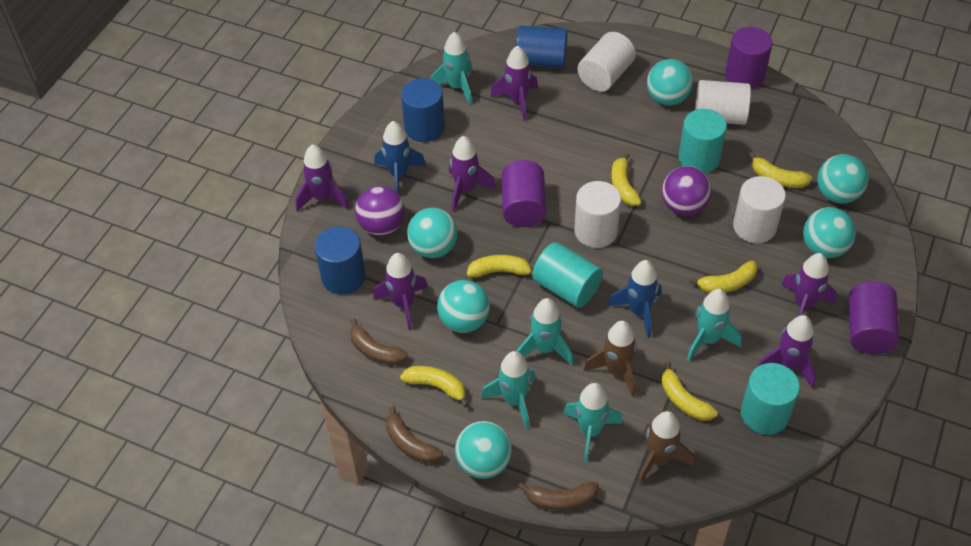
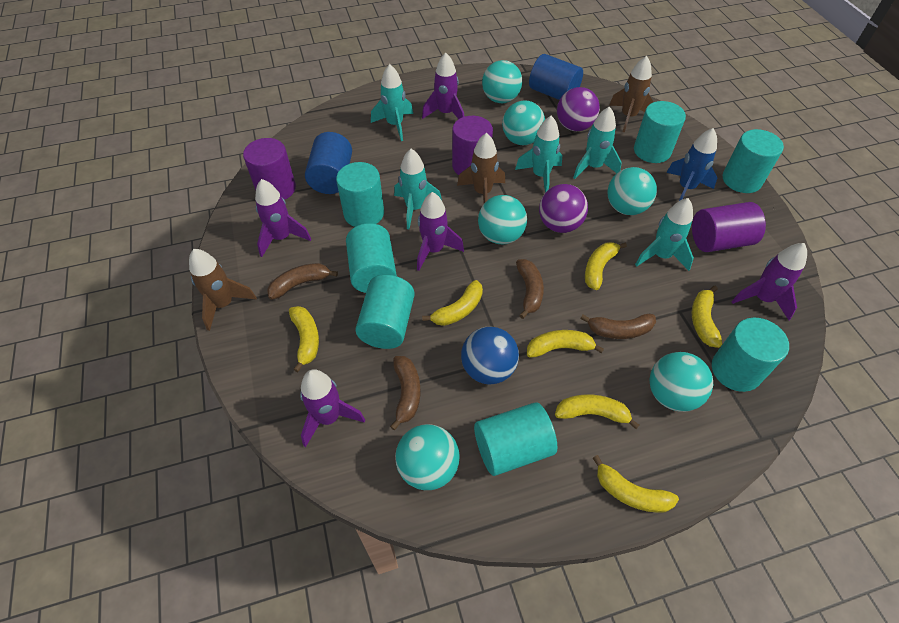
blue ball: none = 0 -> [461,327,519,384] = 1
blue cylinder: [315,227,366,294] [401,78,445,142] [516,25,567,68] = 3 -> [305,132,352,194] [529,54,583,100] = 2
blue rocket: [374,121,426,194] [608,260,662,338] = 2 -> [666,128,717,201] = 1
brown banana: [350,318,408,365] [386,406,443,463] [518,482,599,510] = 3 -> [267,263,338,300] [390,356,420,430] [516,259,544,319] [580,314,656,339] = 4
brown rocket: [584,321,637,397] [637,411,694,484] = 2 -> [189,249,257,331] [457,133,505,203] [609,56,653,133] = 3
purple rocket: [295,144,349,211] [373,253,428,330] [449,136,496,211] [490,46,538,121] [757,315,816,389] [781,253,837,317] = 6 -> [255,179,311,257] [300,369,365,447] [417,192,464,271] [422,53,464,119] [731,243,807,320] = 5
turquoise cylinder: [532,242,603,308] [678,109,727,173] [741,363,800,435] = 3 -> [336,162,384,227] [346,223,397,293] [355,275,415,349] [474,402,557,476] [634,101,686,163] [712,318,789,392] [723,129,784,193] = 7
white cylinder: [574,181,621,248] [578,32,636,92] [695,80,751,125] [733,176,786,243] = 4 -> none = 0
yellow banana: [400,366,469,407] [467,255,533,278] [611,153,641,206] [661,362,718,421] [689,261,758,293] [749,152,813,188] = 6 -> [289,306,319,372] [422,280,483,326] [527,330,604,357] [555,394,640,429] [585,242,627,290] [593,455,679,513] [692,286,722,348] = 7

